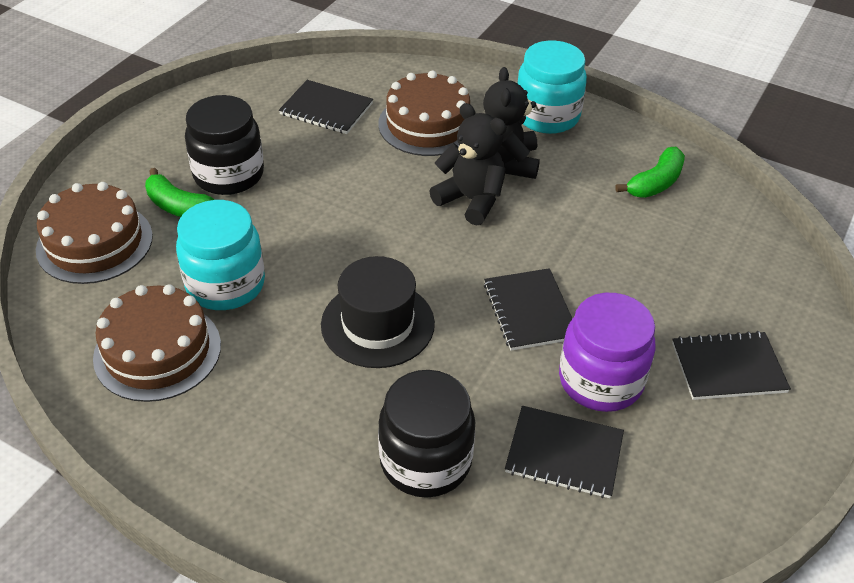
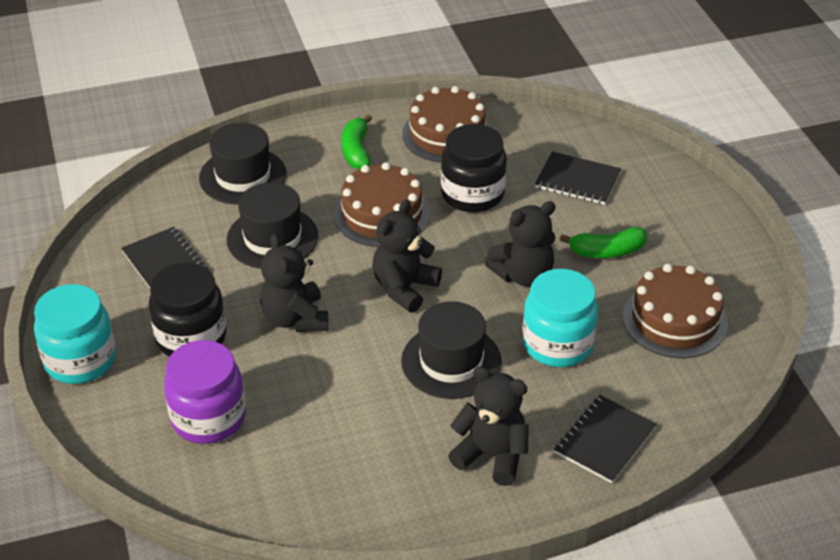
black hat: [321,256,435,368] = 1 -> [199,123,287,204] [227,182,319,269] [401,301,502,399] = 3
black notebook: [279,80,373,134] [484,268,573,351] [505,406,624,498] [672,331,791,400] = 4 -> [121,227,208,288] [535,152,621,205] [554,395,657,483] = 3
black teddy bear: [429,103,506,225] [483,67,540,179] = 2 -> [260,233,328,332] [372,200,442,313] [448,366,529,486] [484,201,556,287] = 4

